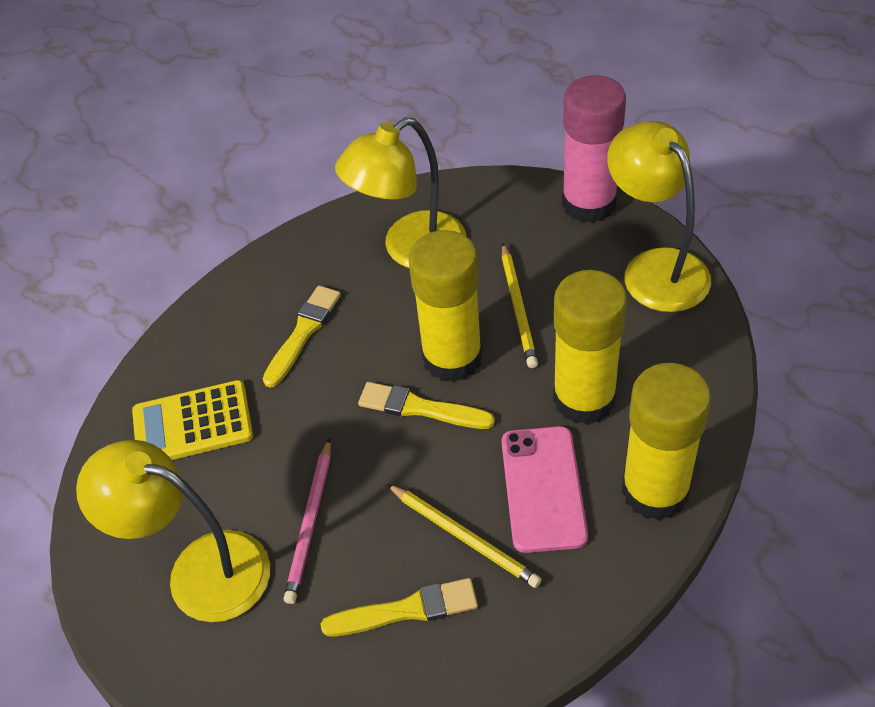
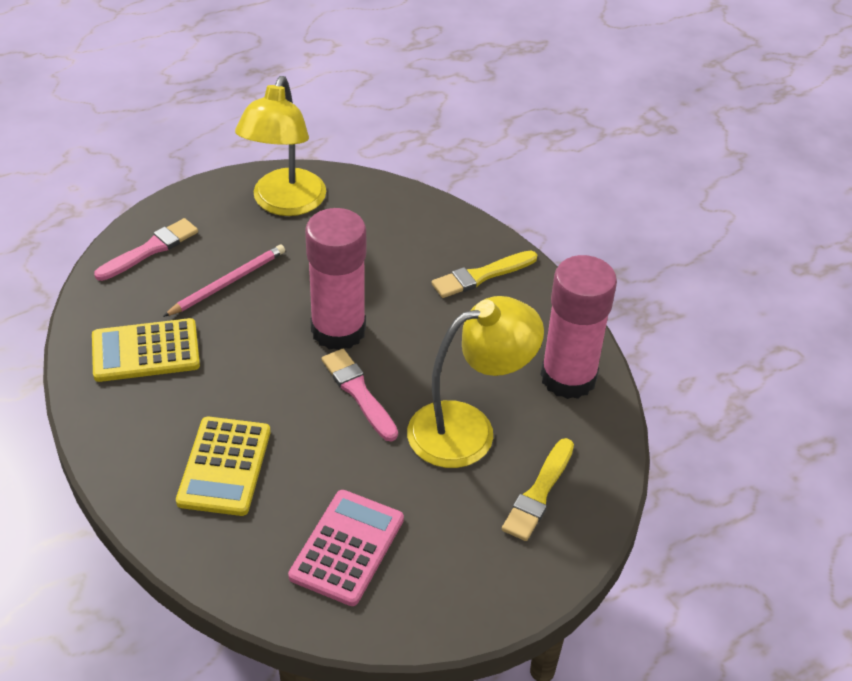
pink brush: none = 0 -> [94,218,198,281] [322,349,398,442] = 2
pink calculator: none = 0 -> [288,490,404,606] = 1
pink glue stick: [562,75,626,223] = 1 -> [305,208,366,350] [540,255,617,399] = 2
pink phone: [502,426,588,553] = 1 -> none = 0
yellow brush: [263,285,341,388] [321,578,478,636] [358,382,495,429] = 3 -> [431,250,537,298] [502,438,574,541] = 2
yellow calculator: [132,380,253,460] = 1 -> [92,318,200,382] [176,417,270,516] = 2
yellow glue stick: [409,230,483,382] [553,270,627,425] [621,363,711,521] = 3 -> none = 0
yellow lamp: [76,440,270,622] [335,117,466,268] [607,121,711,312] = 3 -> [235,76,326,216] [407,296,544,468] = 2
yellow pencil: [387,484,542,588] [502,243,538,368] = 2 -> none = 0

